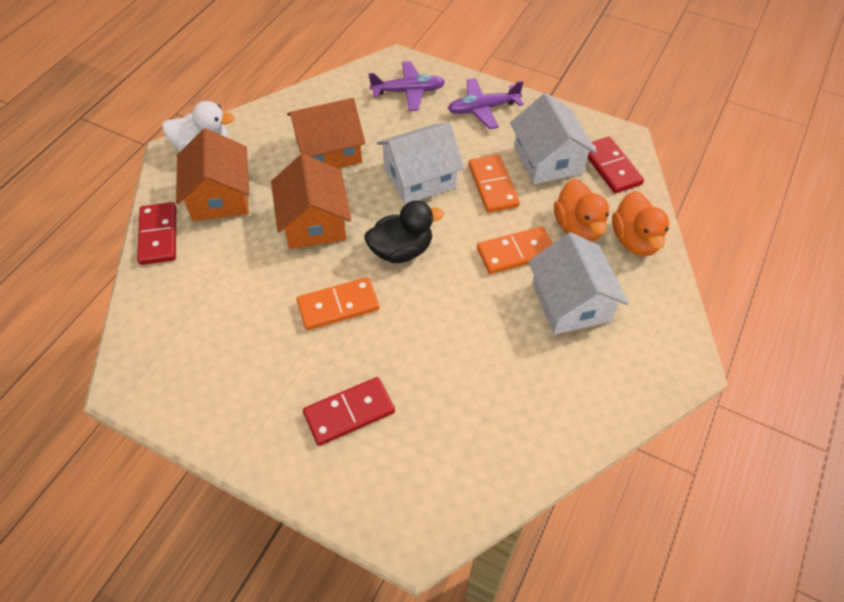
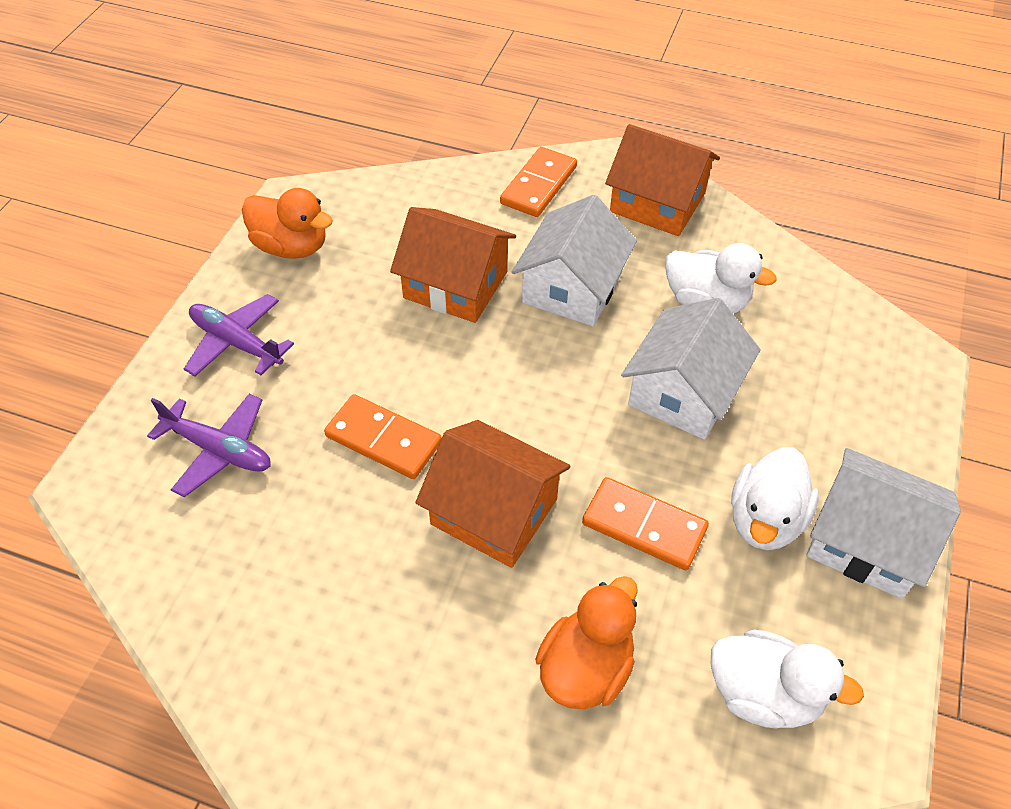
black duck: [365,201,444,263] = 1 -> none = 0
red domino: [137,202,176,265] [303,377,395,446] [588,137,644,194] = 3 -> none = 0
white duck: [162,101,235,151] = 1 -> [665,243,777,313] [711,629,864,729] [731,447,819,550] = 3

